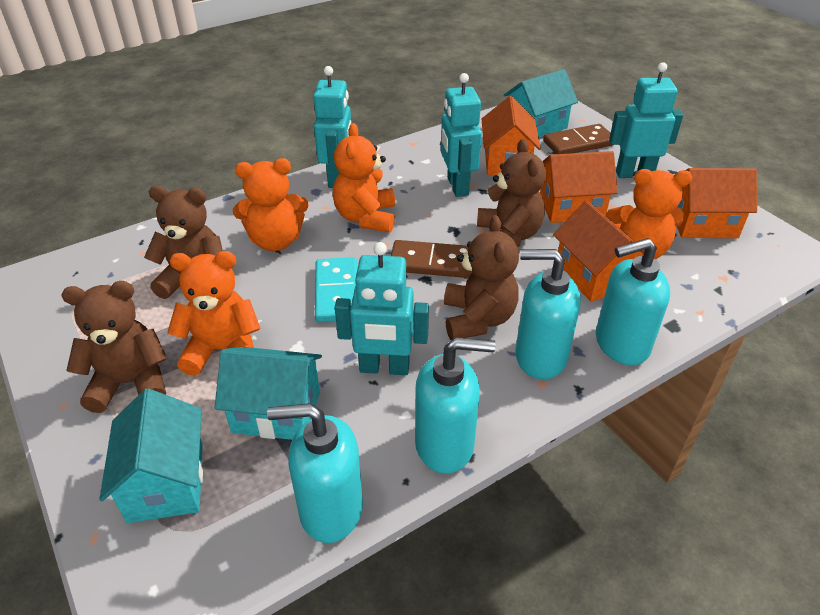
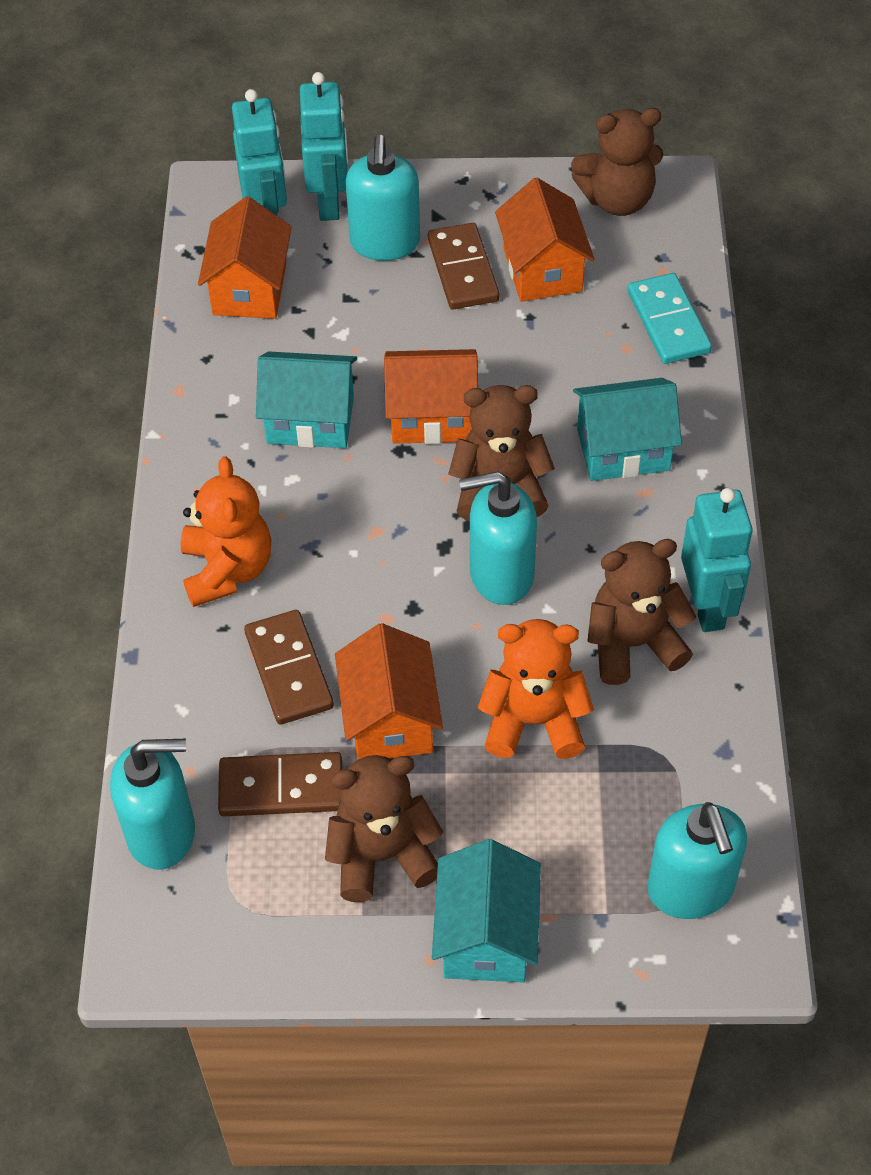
brown domino: [391,240,469,278] [543,124,612,154] = 2 -> [218,752,342,816] [244,610,334,725] [428,223,500,310] = 3
orange teddy bear: [167,251,261,376] [233,158,309,251] [333,123,395,232] [606,169,692,259] = 4 -> [181,456,272,607] [478,619,594,759] = 2
turquoise robot: [313,66,351,188] [335,242,429,375] [441,73,482,197] [609,62,683,178] = 4 -> [232,89,287,216] [300,72,348,221] [681,488,753,632] = 3

